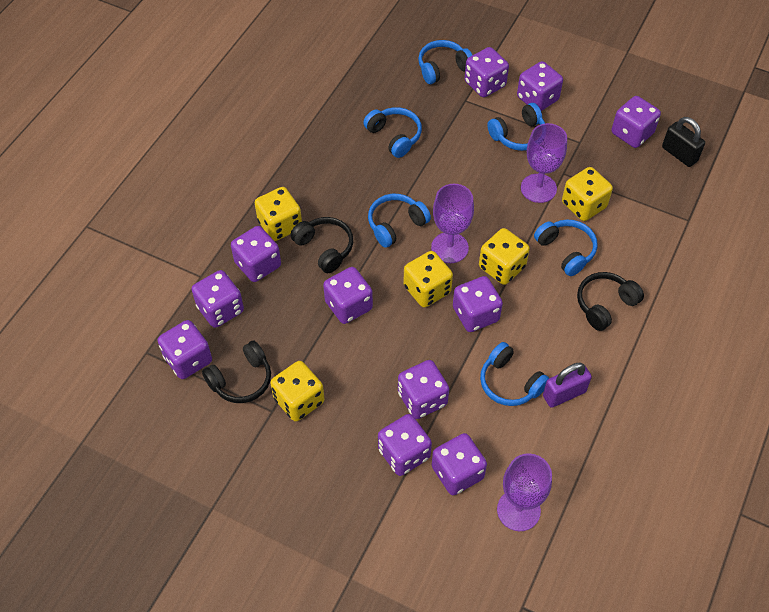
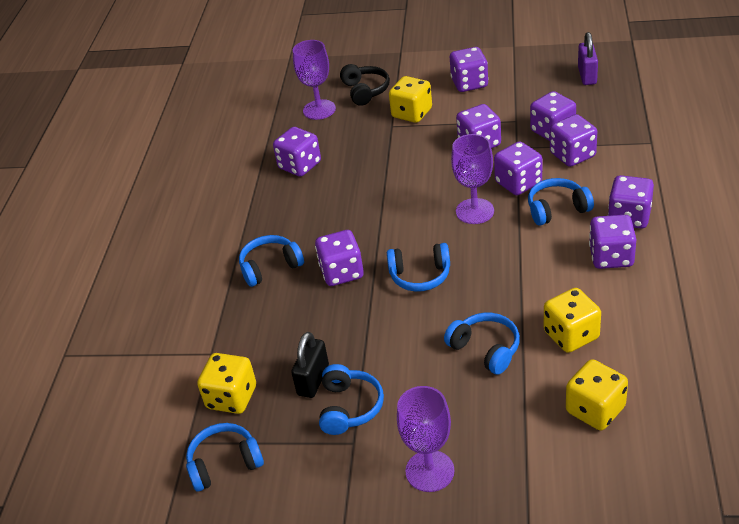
black headphones: [202,341,271,403] [290,217,353,273] [577,272,644,331] = 3 -> [340,64,390,106] = 1
purple dice: [158,320,212,379] [191,270,244,328] [231,226,281,282] [323,267,373,324] [378,414,432,476] [398,360,449,419] [432,433,487,495] [453,276,503,332] [465,47,509,97] [517,61,563,111] [612,96,661,148] = 11 -> [273,127,321,177] [315,230,364,286] [450,47,488,92] [456,104,501,148] [494,141,542,195] [530,91,576,141] [550,114,597,167] [589,215,636,269] [608,175,654,229] = 9
yellow dice: [255,187,302,241] [270,361,324,422] [403,251,453,308] [479,228,530,285] [562,167,613,221] = 5 -> [197,353,256,414] [389,76,432,123] [544,288,601,353] [566,359,628,430] = 4

